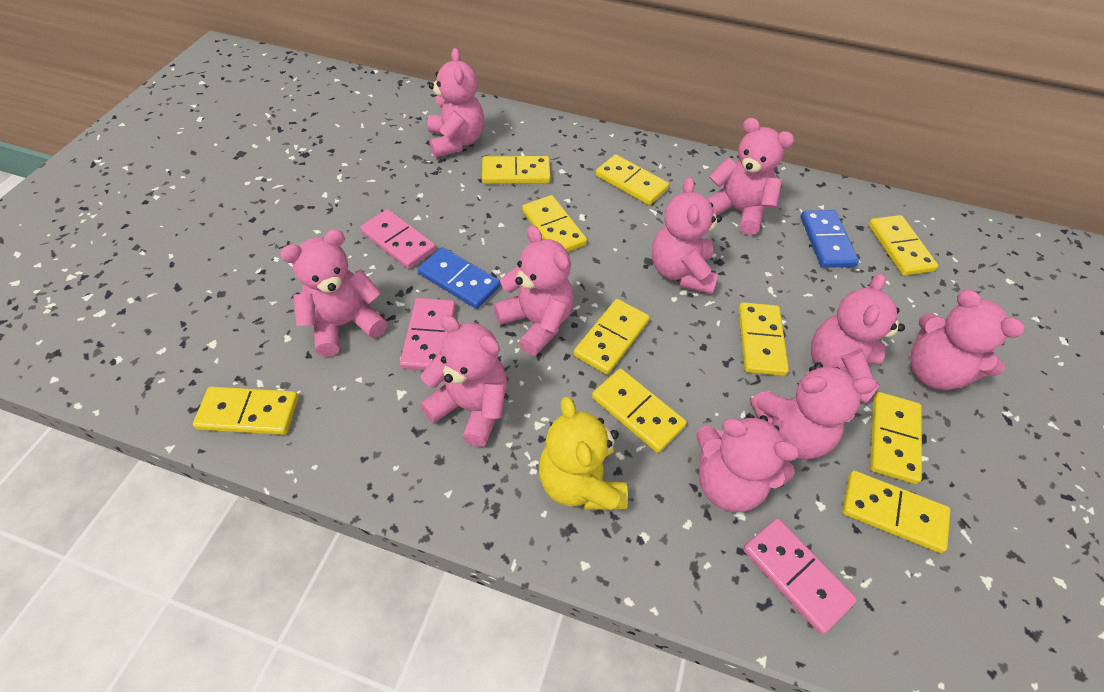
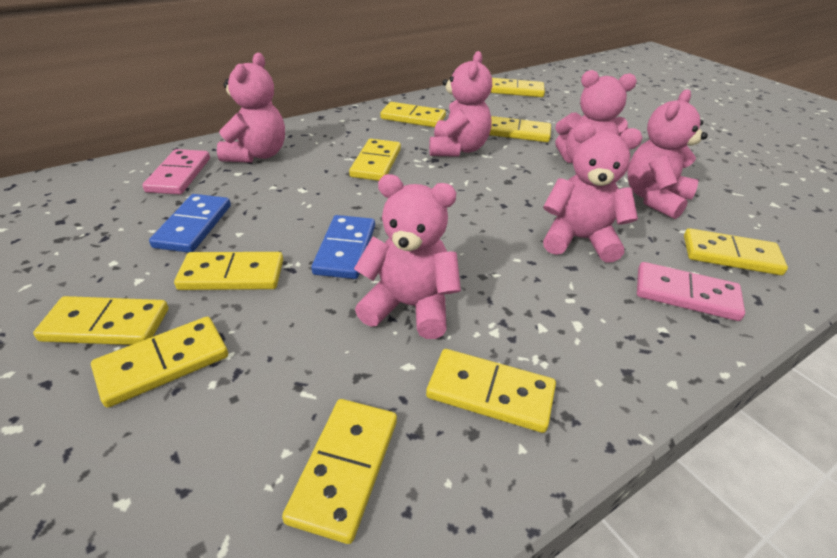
pink domino: [360,209,436,269] [400,298,456,370] [743,518,857,634] = 3 -> [142,149,210,194] [637,262,745,321] = 2
pink teddy bear: [280,229,387,357] [420,315,507,447] [428,48,484,158] [494,226,574,356] [652,177,722,294] [696,415,799,512] [708,118,794,235] [750,362,877,459] [811,273,905,404] [910,289,1025,390] = 10 -> [217,53,285,163] [354,174,461,339] [429,51,492,157] [543,123,642,262] [555,70,637,163] [627,89,708,219] = 6
yellow teddy bear: [538,396,628,510] = 1 -> none = 0

